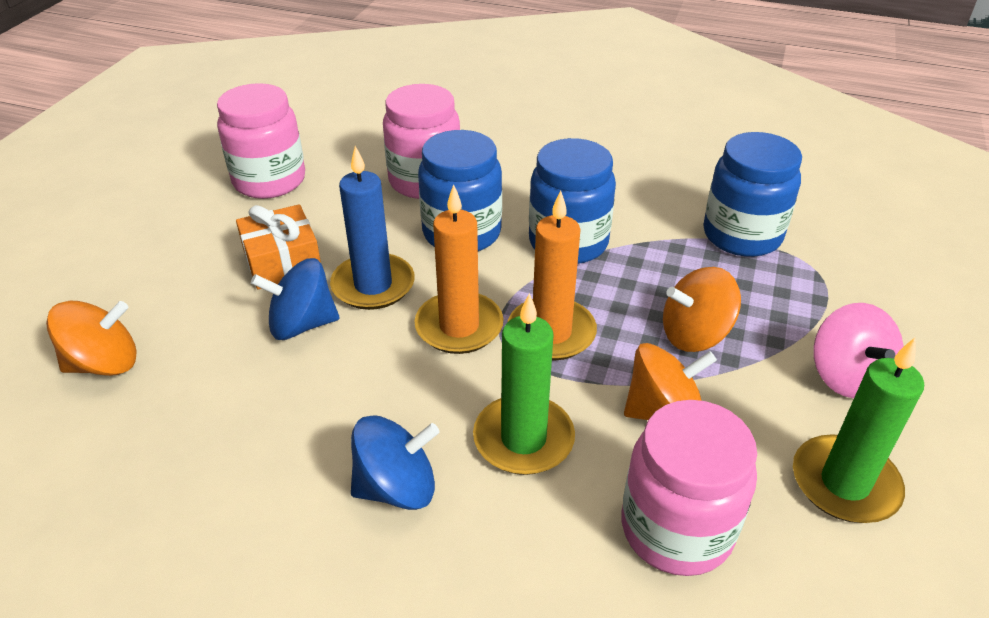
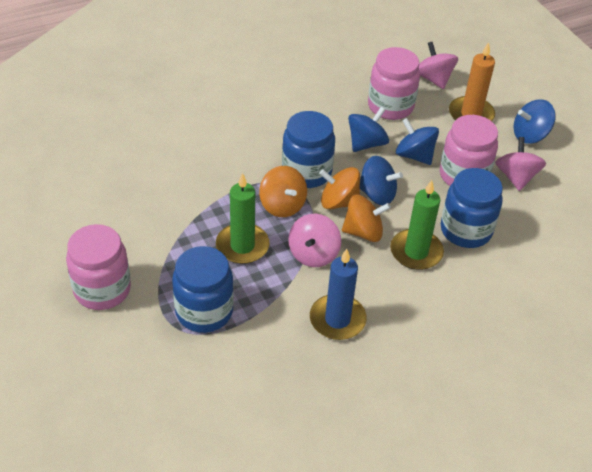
blue spinning top: [251,258,339,340] [351,415,440,510] = 2 -> [348,107,389,152] [360,156,403,205] [396,118,439,165] [513,99,556,144] = 4
orange candle: [414,184,503,354] [508,190,597,361] = 2 -> [449,42,495,121] = 1
orange gift: [236,204,321,289] = 1 -> none = 0
pink spinning top: [813,303,903,398] = 1 -> [288,214,341,267] [419,42,458,89] [495,137,546,191] = 3

